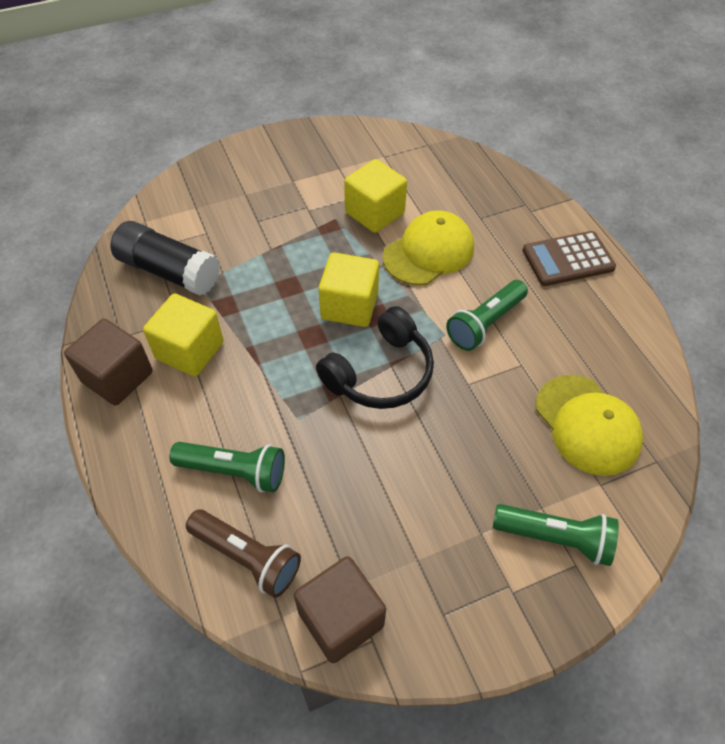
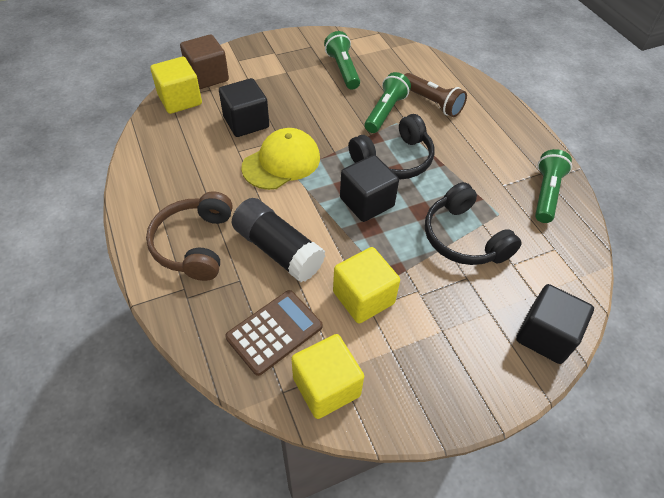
black cube: none = 0 -> [219,78,269,137] [340,155,399,222] [516,284,594,364] = 3
black headphones: [316,306,434,409] = 1 -> [348,114,434,180] [425,182,522,265] = 2
brown cube: [64,319,153,406] [294,556,386,663] = 2 -> [180,35,229,89] = 1
brown headphones: none = 0 -> [146,192,233,281] = 1
yellow cap: [383,210,474,285] [536,375,643,476] = 2 -> [241,128,320,190] = 1

